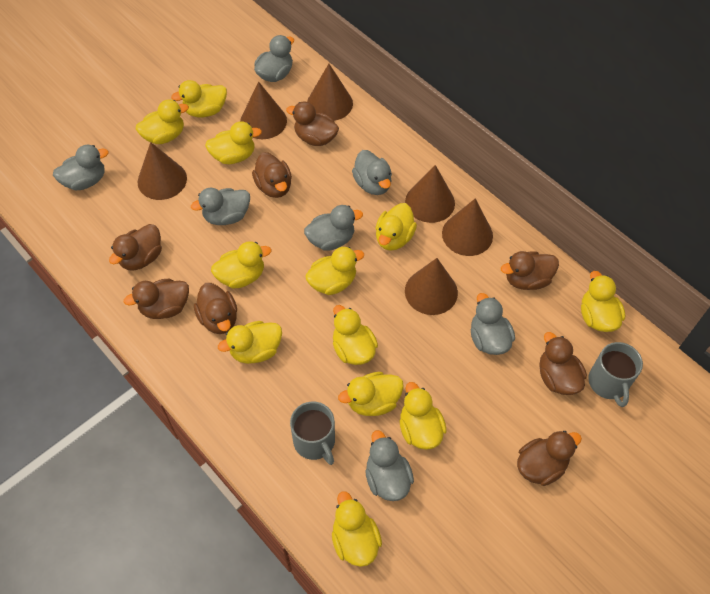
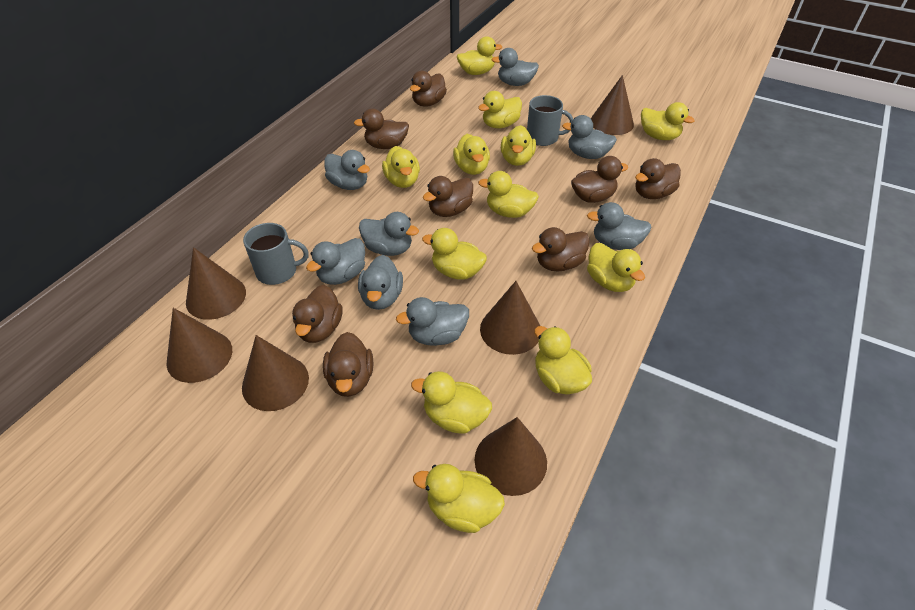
grey duck: [53,145,109,190] [191,188,250,225] [254,35,294,82] [304,205,363,251] [352,150,392,195] [365,430,414,501] [471,293,515,355] = 7 -> [306,238,365,285] [324,150,370,190] [358,255,403,310] [359,212,419,256] [396,297,469,346] [491,48,539,86] [562,115,617,159] [587,202,651,250] = 8

